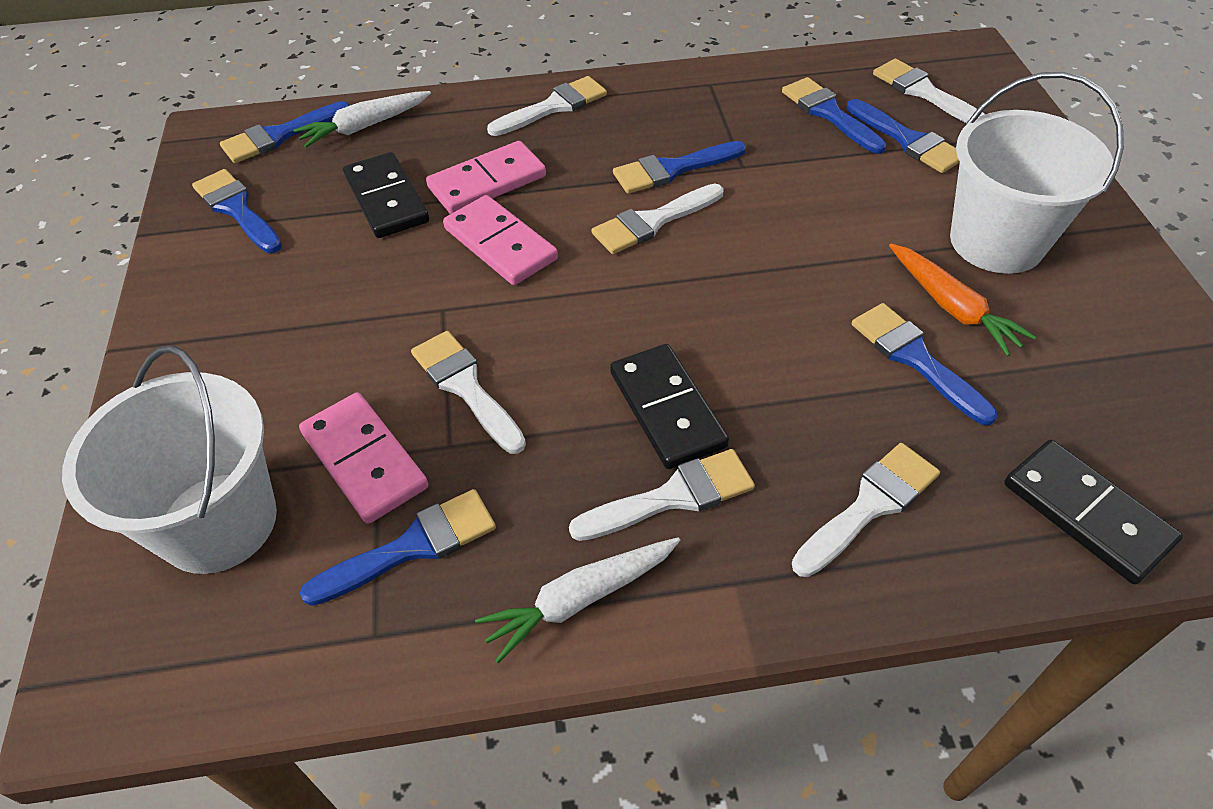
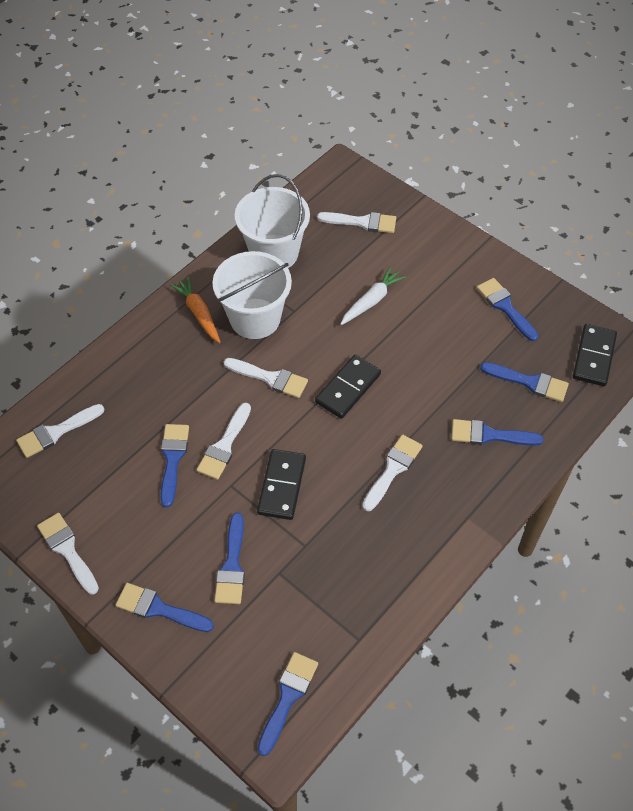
pink domino: [299,392,428,524] [426,141,546,214] [443,195,558,285] = 3 -> none = 0
white carrot: [293,91,431,148] [475,537,680,663] = 2 -> [341,266,406,325] = 1

